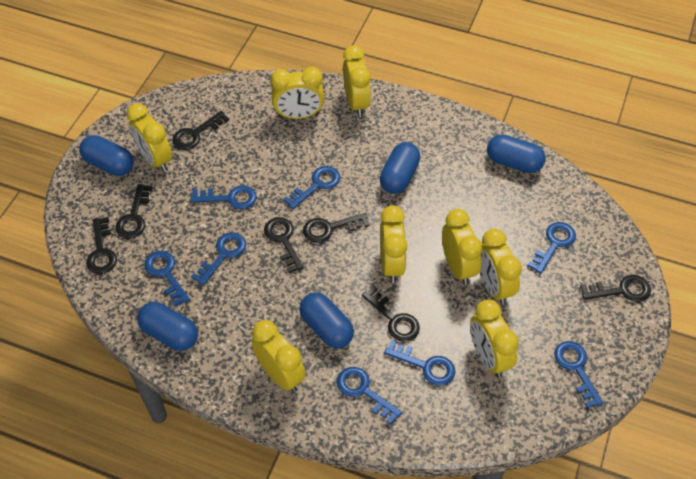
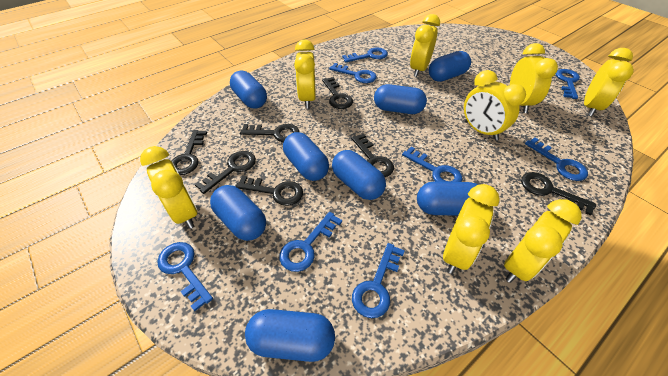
blue capsule: [79,135,134,176] [137,302,198,351] [299,292,354,348] [380,142,420,194] [487,135,546,173] = 5 -> [210,185,266,241] [230,71,267,109] [245,309,335,362] [283,132,329,181] [332,150,386,200] [374,84,427,114] [417,181,478,216] [429,51,471,82] = 8

